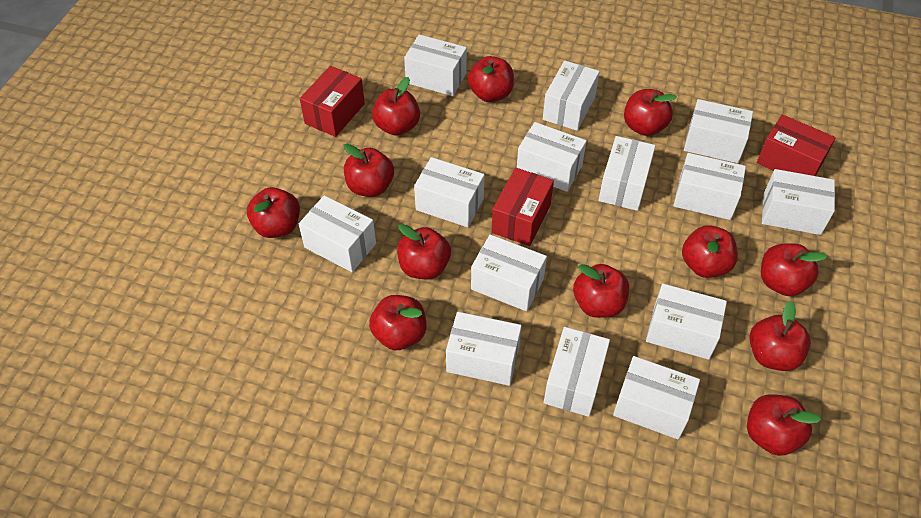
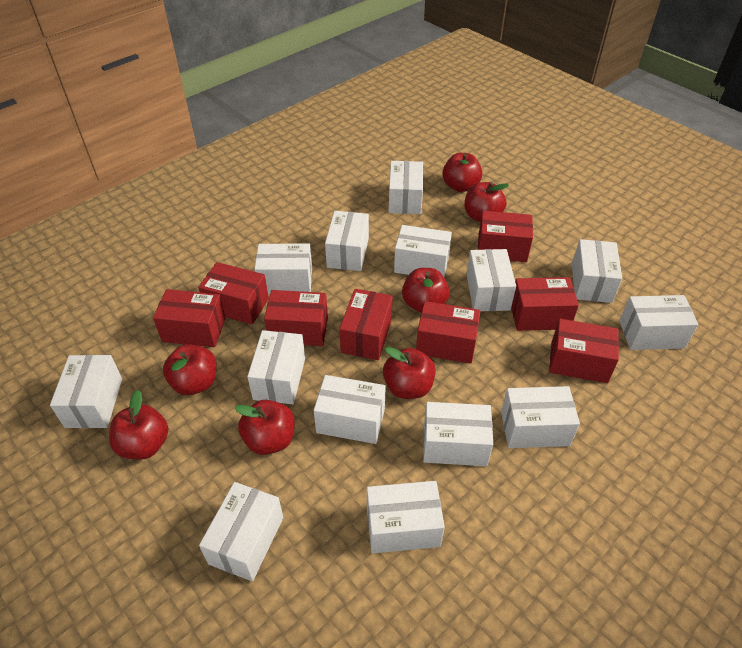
red apple: [247,187,300,238] [343,144,394,197] [369,295,426,350] [372,77,420,136] [397,224,451,279] [468,56,514,102] [573,264,629,318] [624,89,677,136] [682,225,738,278] [747,394,821,456] [750,301,811,371] [761,243,827,296] = 12 -> [109,390,168,460] [163,344,217,395] [235,400,295,455] [383,347,436,399] [402,268,450,313] [442,153,483,192] [465,182,509,222] = 7
red box: [300,66,365,137] [492,168,554,246] [757,115,836,176] = 3 -> [153,289,226,347] [198,262,269,325] [264,290,328,346] [339,289,393,360] [416,301,480,364] [478,211,533,262] [511,277,579,331] [549,319,619,383] = 8

